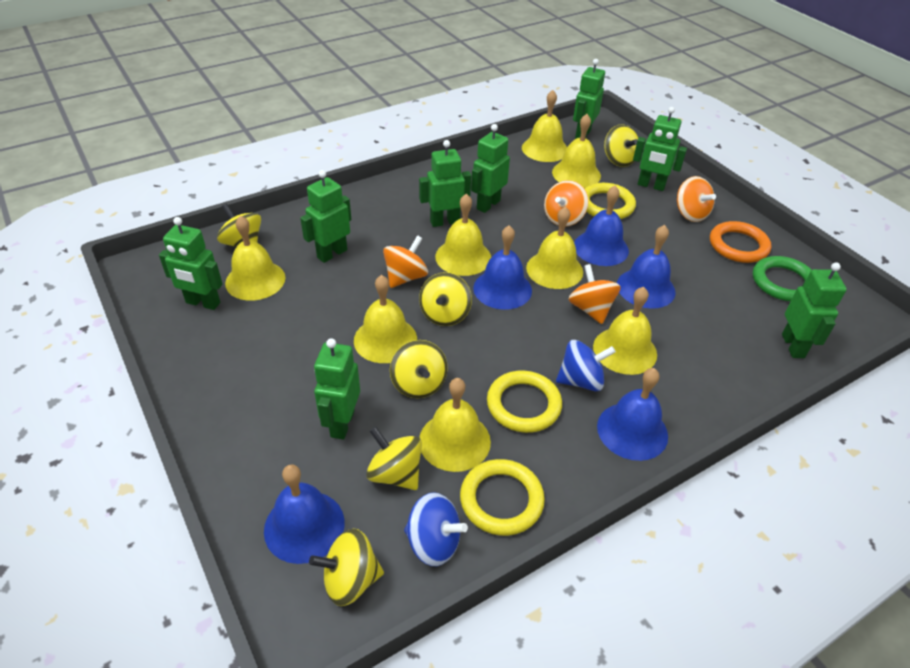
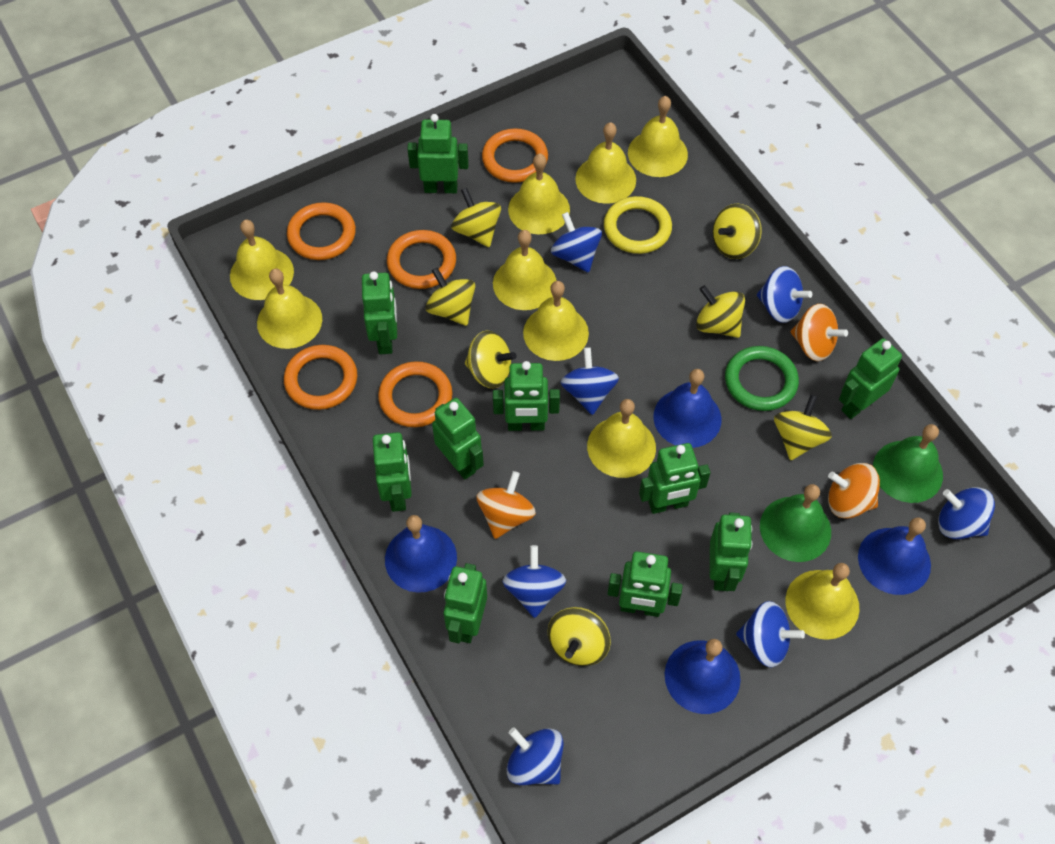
blue bell: [264,464,345,564] [473,225,532,310] [574,186,629,266] [597,368,668,461] [617,225,676,308] = 5 -> [385,515,457,593] [653,369,721,448] [665,639,741,714] [858,517,931,595] = 4
blue spinning top: [404,492,468,566] [556,340,616,391] = 2 -> [502,545,566,618] [507,728,564,785] [551,212,602,273] [560,347,619,415] [736,601,805,668] [757,266,812,323] [938,487,995,539] = 7
green bell: none = 0 -> [760,484,831,562] [873,424,943,503] = 2
green robot: [159,217,223,310] [300,170,351,263] [314,338,360,440] [419,140,471,227] [471,124,510,213] [573,59,605,139] [633,107,687,191] [782,263,847,358] = 8 -> [362,271,397,354] [373,432,412,512] [407,114,469,193] [432,398,484,479] [444,563,487,643] [493,361,560,431] [608,552,683,617] [639,443,710,514] [710,512,753,591] [839,338,902,419] = 10
orange ring: [710,221,771,263] = 1 -> [284,345,357,410] [287,202,356,260] [378,361,452,427] [387,230,456,289] [482,128,548,183] = 5
orange spinning top: [383,235,428,288] [544,180,588,227] [568,264,621,324] [677,176,716,222] = 4 -> [476,471,536,539] [791,304,848,361] [828,463,880,519] = 3
yellow bell: [225,215,285,301] [354,275,417,363] [419,378,491,472] [435,194,491,276] [522,90,567,162] [526,206,583,289] [552,114,601,188] [593,287,657,375] = 8 -> [230,220,294,300] [257,269,322,349] [493,230,556,310] [508,154,570,234] [523,281,589,361] [575,122,636,204] [587,399,656,478] [628,96,688,177] [786,563,859,640] = 9
yellow ring: [460,459,545,536] [487,371,562,433] [584,183,636,219] = 3 -> [604,196,672,254] = 1
yellow spinning top: [217,203,261,247] [309,529,384,606] [366,427,422,490] [390,340,448,398] [419,272,472,326] [604,124,639,167] = 6 -> [425,267,475,326] [451,188,501,247] [465,331,516,388] [548,607,611,666] [696,285,745,338] [712,203,762,259] [774,394,832,460] = 7

